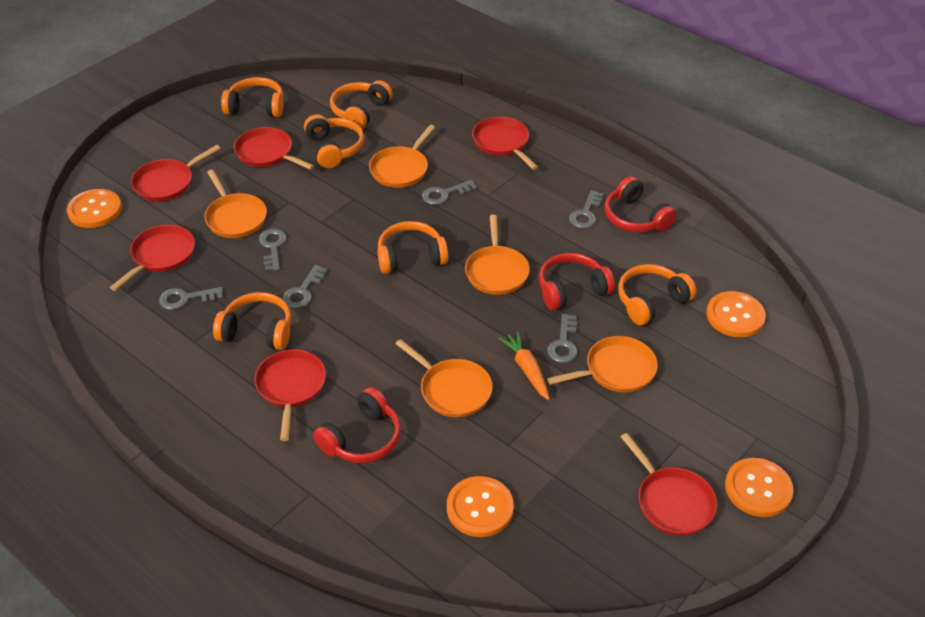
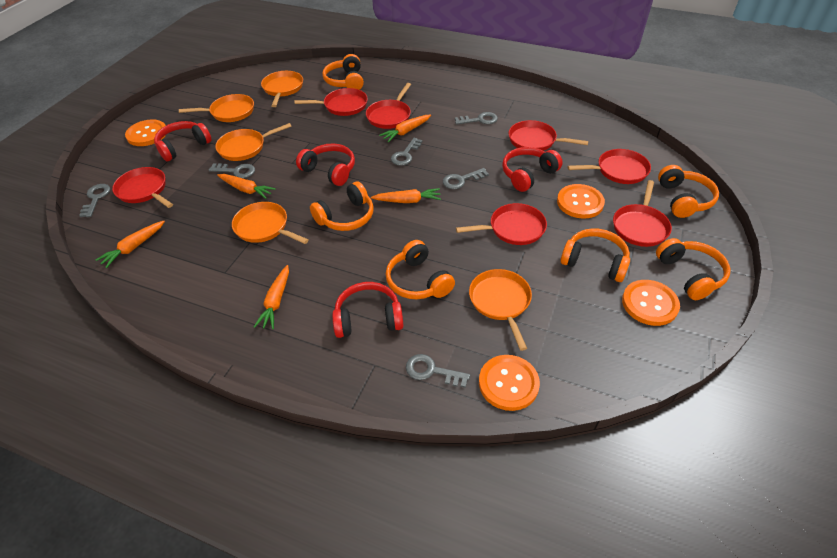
orange carrot: [498,331,550,400] = 1 -> [96,221,165,268] [217,174,276,199] [254,265,289,329] [371,188,441,203] [379,114,431,142] = 5
red headphones: [313,387,401,463] [539,253,615,310] [605,176,677,232] = 3 -> [154,121,212,161] [296,143,355,186] [332,282,403,338] [502,147,563,192] = 4
red pan: [110,225,195,291] [131,145,220,201] [234,127,314,170] [254,349,326,441] [472,117,538,170] [621,433,717,536] = 6 -> [112,167,173,208] [294,88,368,116] [366,83,411,129] [456,203,547,245] [509,120,589,151] [567,149,651,184] [613,180,672,247] = 7

